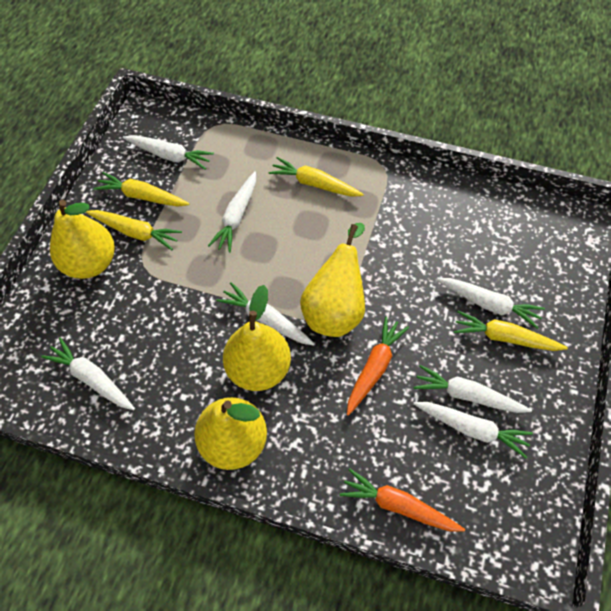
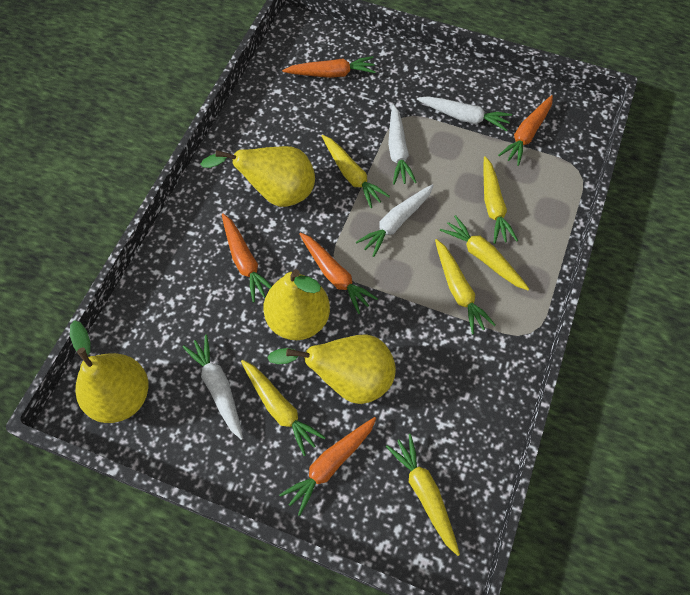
orange carrot: [340,468,465,532] [347,317,409,416] = 2 -> [222,213,272,303] [279,417,376,516] [282,56,376,78] [299,232,378,314] [498,95,553,166] = 5
white carrot: [41,337,135,410] [123,135,214,170] [208,171,256,253] [217,282,315,345] [413,402,533,458] [414,365,532,413] [437,278,545,329] = 7 -> [182,335,243,440] [356,184,434,257] [388,104,416,185] [417,96,512,131] = 4
yellow carrot: [86,210,182,250] [93,172,190,207] [269,157,364,197] [454,311,568,351] = 4 -> [241,360,326,456] [322,135,390,208] [386,434,460,556] [435,239,496,334] [440,215,529,290] [483,156,518,244] = 6

